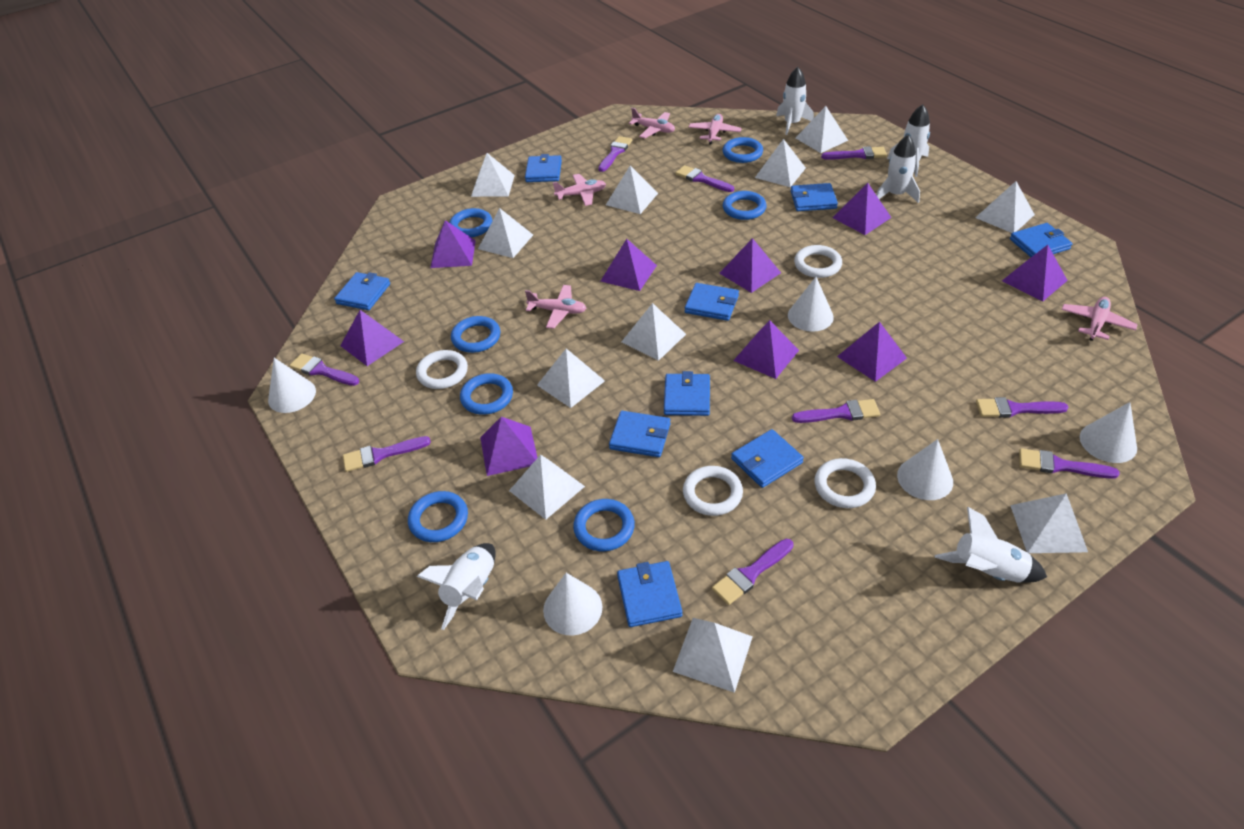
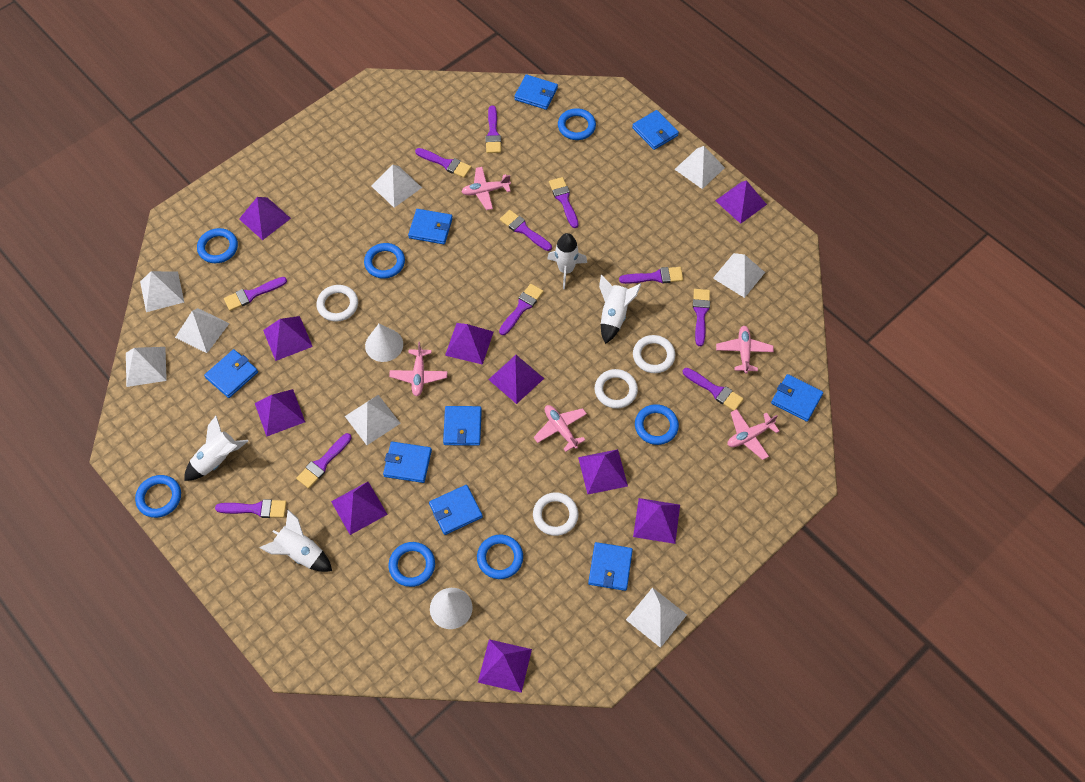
purple brush: [289,353,359,386] [343,436,431,472] [598,136,632,172] [675,165,734,192] [712,539,793,605] [792,399,880,423] [821,146,887,160] [976,397,1069,418] [1019,448,1120,479] = 9 -> [215,499,287,518] [224,277,287,311] [296,433,352,489] [415,148,471,178] [485,106,501,153] [499,284,544,335] [500,210,552,251] [549,177,579,228] [619,267,683,284] [682,368,744,411] [693,289,710,346] = 11
purple pyramid: [340,310,404,366] [430,220,476,268] [480,417,538,476] [601,239,657,291] [719,238,781,293] [733,320,799,379] [833,183,891,235] [837,322,907,382] [1002,245,1068,301] = 9 -> [239,197,291,240] [255,389,305,437] [263,316,313,361] [331,482,388,535] [445,323,493,365] [478,639,532,693] [488,355,544,404] [578,449,628,494] [633,498,680,544] [715,181,767,224] = 10
white cone: [268,358,316,413] [543,573,603,635] [788,277,834,332] [897,439,953,500] [1080,402,1137,463] = 5 -> [365,324,403,362] [430,588,473,629] = 2
white pyramid: [471,153,515,197] [478,208,533,258] [509,455,585,520] [537,348,605,408] [606,166,658,214] [622,303,686,361] [673,618,753,693] [755,139,806,187] [796,106,848,153] [975,181,1035,233] [1010,493,1088,553] = 11 -> [126,347,167,387] [140,271,184,312] [175,308,230,353] [345,395,401,445] [372,165,422,208] [626,587,687,648] [674,146,725,189] [713,253,765,298] = 8
white rocket: [416,543,496,630] [776,67,814,135] [876,134,920,203] [887,104,930,177] [935,507,1047,583] = 5 -> [184,415,248,481] [259,509,332,572] [547,233,587,289] [599,275,641,344] = 4

